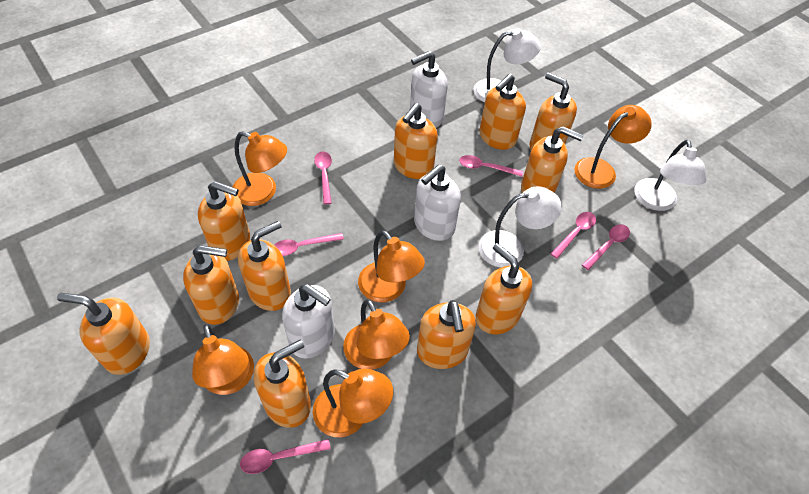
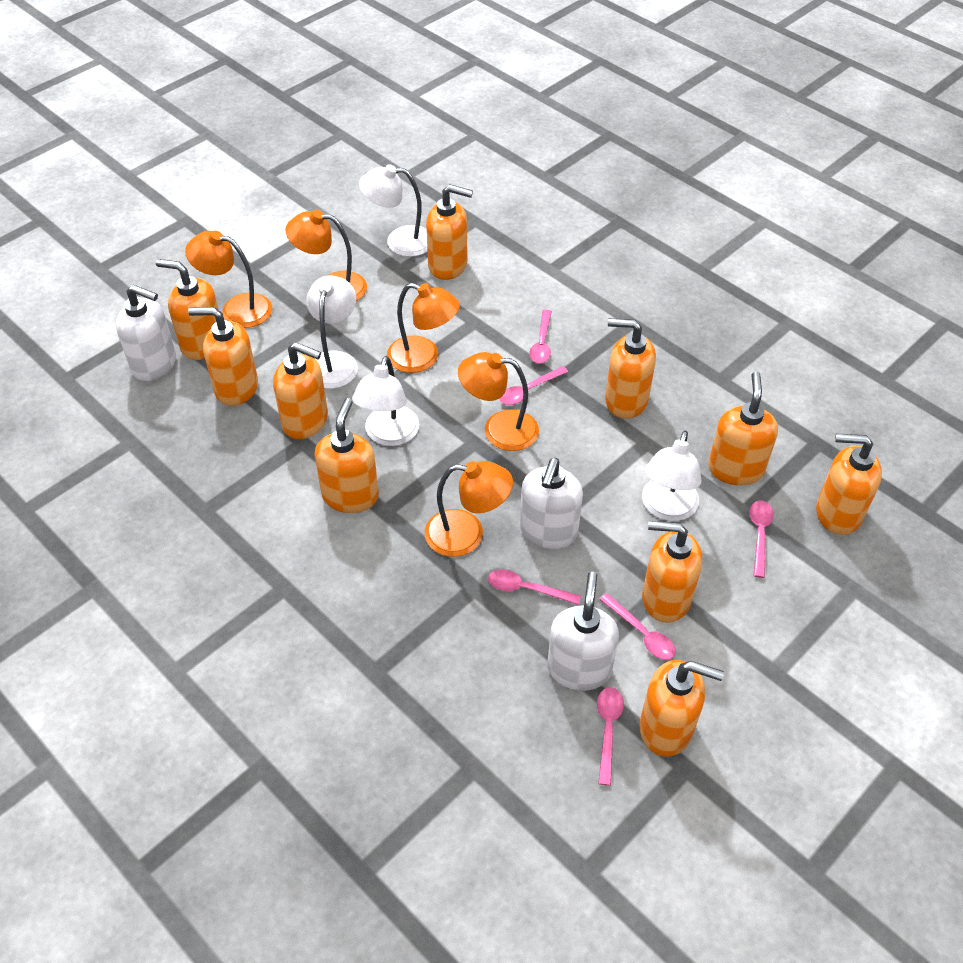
orange lamp: [192,324,254,395] [233,131,287,206] [313,369,393,437] [343,299,410,370] [358,230,425,302] [574,105,652,189] = 6 -> [185,231,272,328] [285,210,367,301] [387,283,460,373] [425,461,513,557] [458,352,539,451] = 5
orange soap dispenser: [57,293,150,375] [183,245,239,325] [198,181,250,261] [238,221,291,311] [254,340,311,428] [394,103,438,179] [417,300,476,369] [476,243,532,334] [479,74,526,150] [521,126,584,193] [530,73,577,150] = 11 -> [156,259,219,360] [188,307,258,406] [273,342,328,439] [314,398,379,513] [426,184,473,280] [605,318,656,419] [640,660,724,757] [642,521,702,623] [708,371,778,486] [816,433,882,535] = 10
white lamp: [474,28,541,102] [478,186,562,268] [634,140,706,211] = 3 -> [306,276,358,389] [352,356,419,446] [359,164,427,257] [642,430,701,521] = 4

